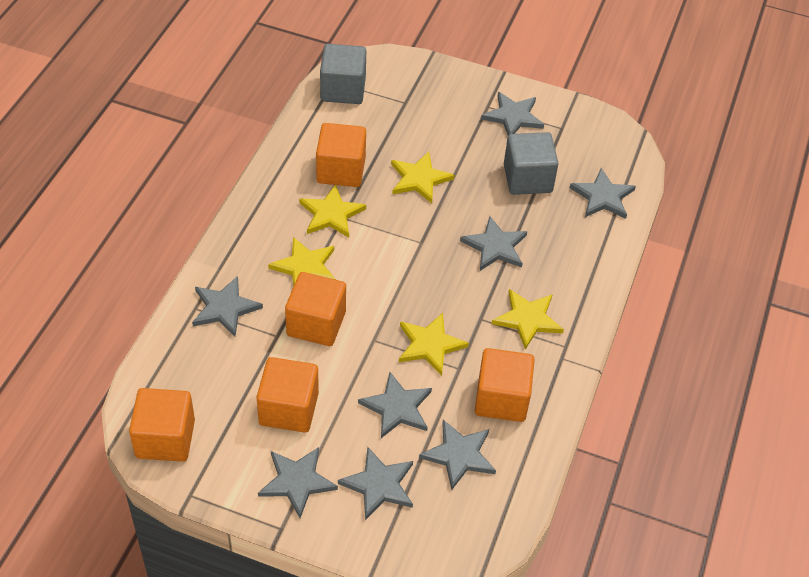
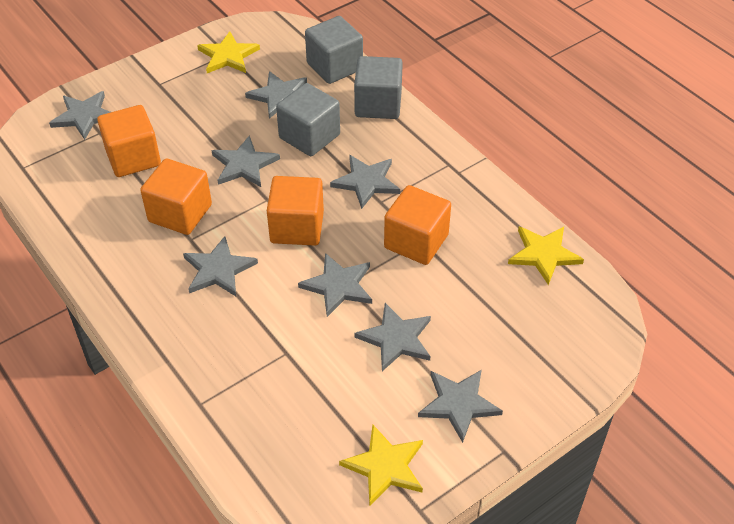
grey cube: [320,44,366,104] [504,132,558,195] = 2 -> [276,83,340,156] [305,16,363,84] [354,56,403,119] = 3
orange cube: [129,388,195,462] [256,357,319,433] [285,272,346,346] [316,123,366,187] [475,348,535,422] = 5 -> [97,105,161,177] [140,159,212,235] [267,176,324,246] [384,185,451,265] = 4
yellow star: [268,237,336,286] [299,184,366,238] [391,152,454,204] [399,313,469,376] [492,289,564,350] = 5 -> [197,31,260,73] [339,425,423,506] [508,226,584,285] = 3

